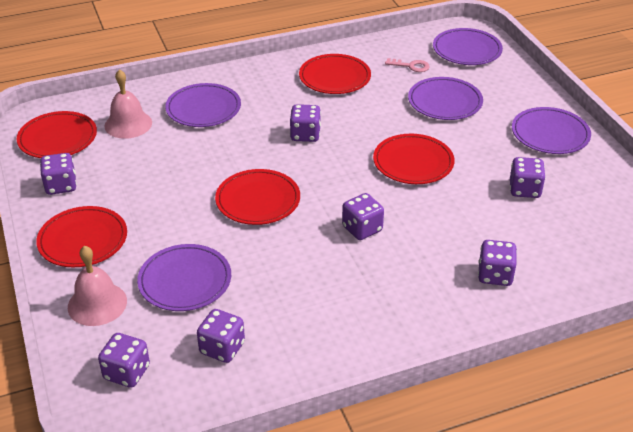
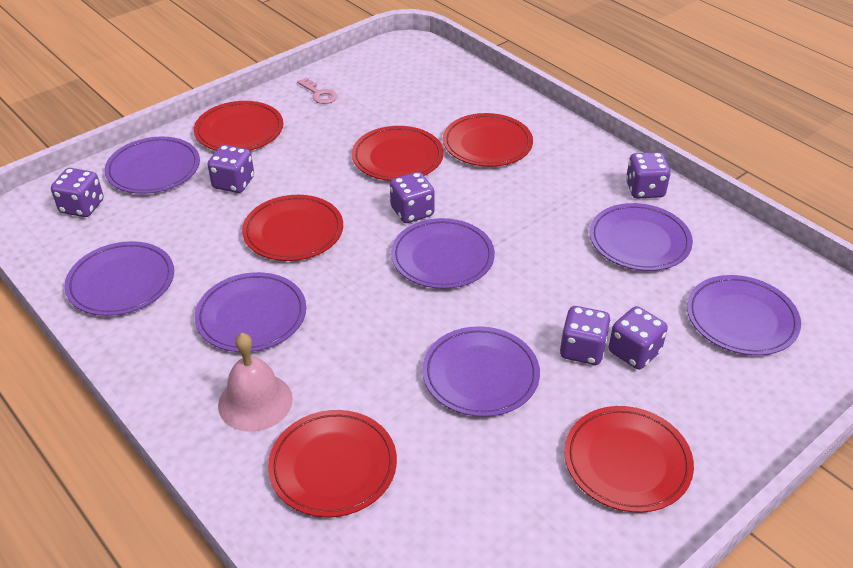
pink bell: [68,246,127,326] [104,69,152,139] = 2 -> [218,333,293,432] = 1
purple dice: [40,153,77,195] [98,333,150,388] [197,309,245,363] [290,104,321,142] [342,193,384,240] [478,240,517,286] [510,157,546,198] = 7 -> [51,168,104,217] [208,145,254,193] [390,172,435,223] [560,306,611,365] [609,306,668,369] [626,152,671,198] = 6
purple plate: [137,244,231,311] [165,83,241,127] [408,77,483,120] [433,28,503,65] [512,107,591,154] = 5 -> [64,241,174,316] [104,137,200,194] [195,272,306,352] [391,218,495,289] [422,326,540,417] [589,203,693,271] [687,275,801,356] = 7
red plate: [16,111,97,158] [36,206,127,267] [215,169,300,225] [299,54,371,94] [373,134,455,184] = 5 -> [194,101,283,151] [242,195,343,261] [268,410,397,517] [352,126,444,181] [443,113,533,167] [564,406,694,513] = 6

